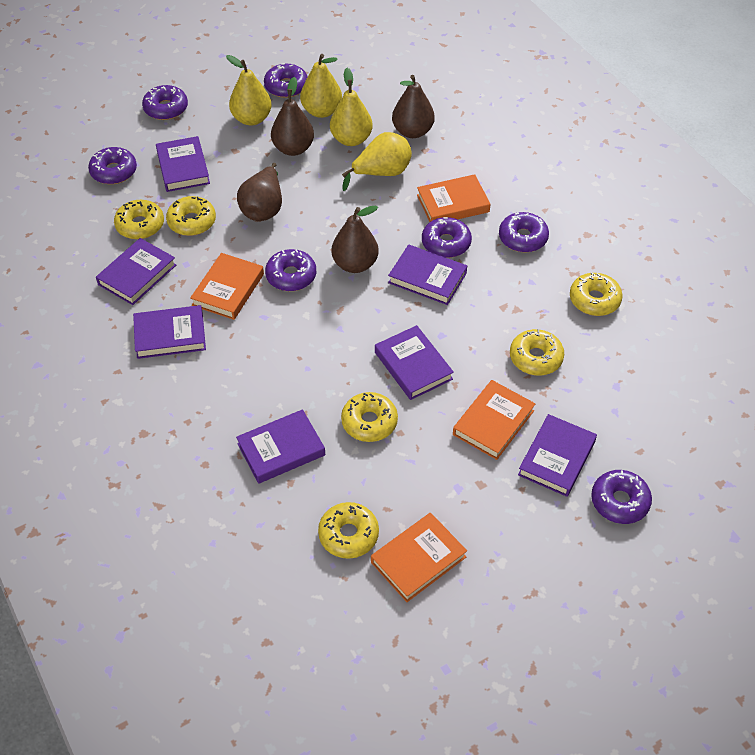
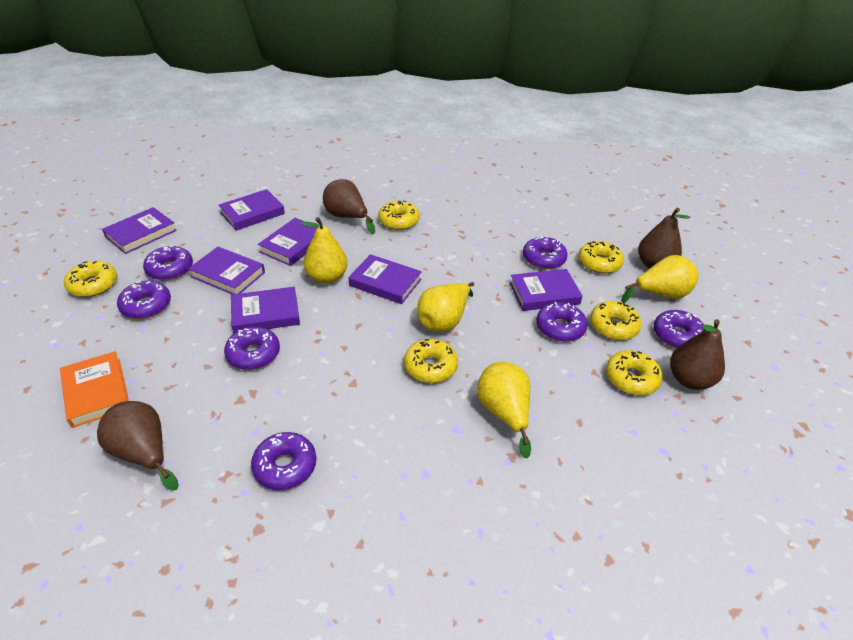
orange book: [190,253,264,320] [371,513,467,602] [417,174,490,222] [453,380,535,460] = 4 -> [60,351,129,428] = 1

